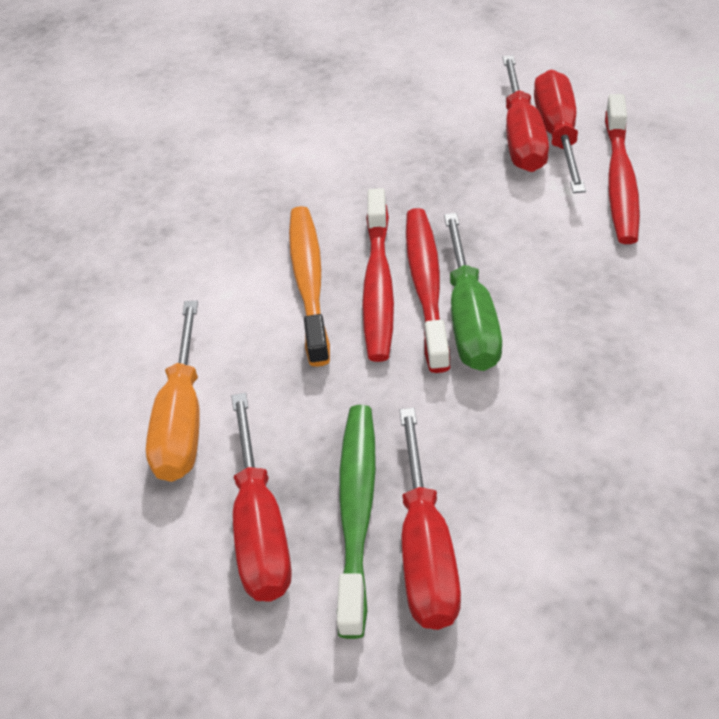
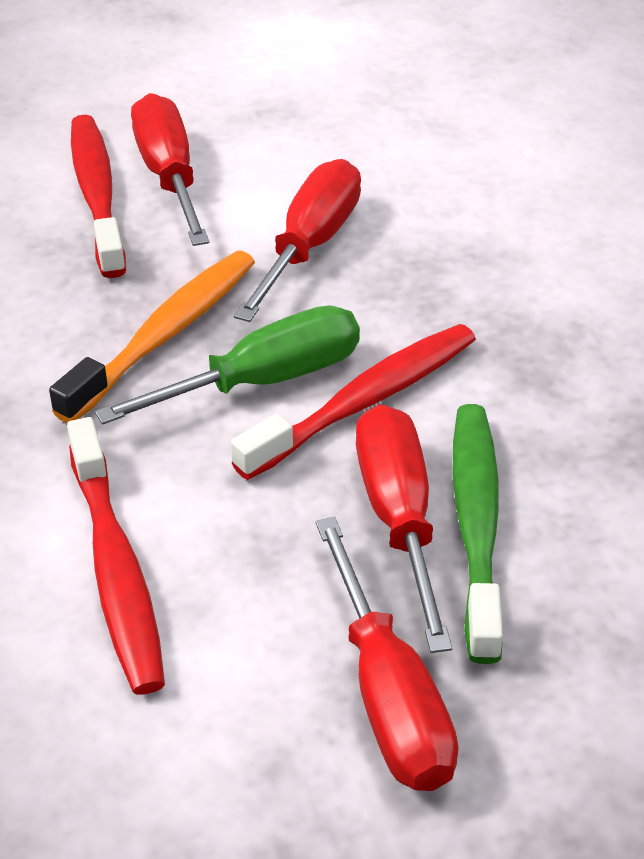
orange screwdriver: [146,301,200,482] = 1 -> none = 0

